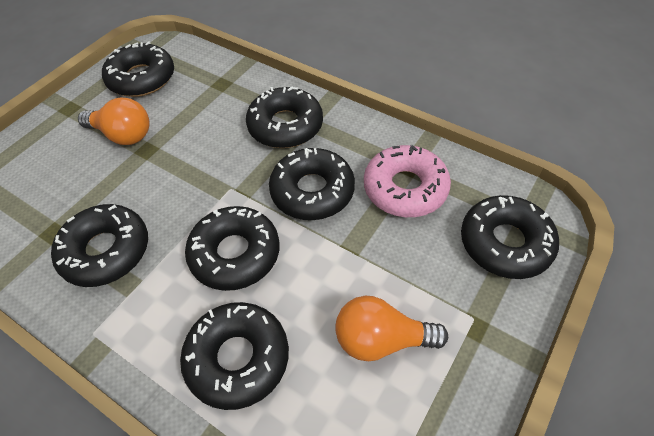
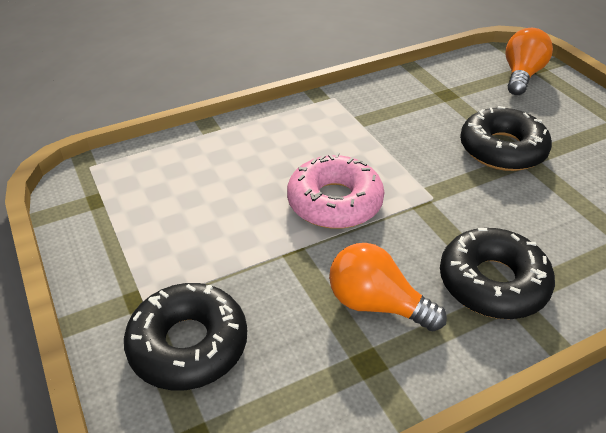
black donut: [51,204,148,287] [102,41,174,97] [180,302,289,410] [185,206,279,291] [246,87,323,148] [269,148,355,220] [461,195,559,279] = 7 -> [124,283,247,390] [440,228,555,319] [460,106,552,171] = 3

